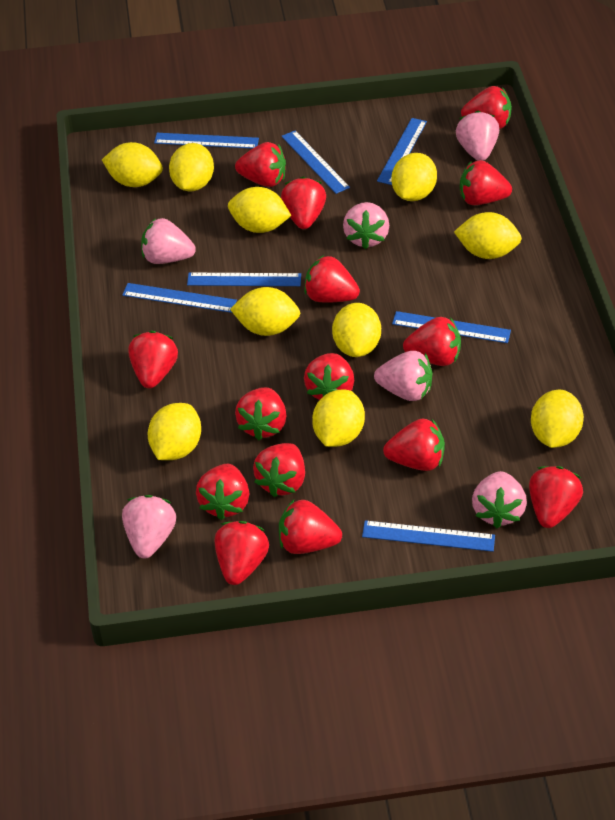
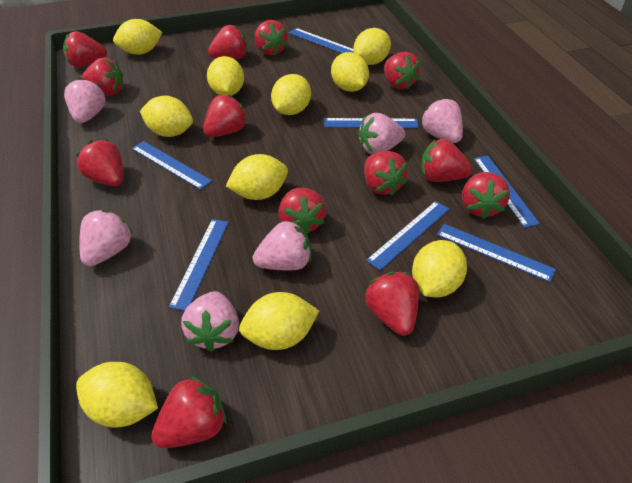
red strawberry: [128,331,178,388] [196,464,249,520] [215,521,269,585] [235,142,286,187] [235,387,287,440] [253,443,305,497] [279,500,342,554] [281,177,326,229] [304,255,360,302] [304,353,354,400] [383,418,445,471] [403,317,461,366] [460,160,512,205] [461,86,512,129] [529,466,583,528] = 15 -> [63,31,107,68] [76,140,123,186] [81,57,123,96] [151,376,226,448] [203,94,248,137] [208,25,248,60] [255,20,288,55] [279,188,326,234] [364,151,408,195] [365,272,419,336] [384,52,420,89] [421,139,472,182] [462,172,510,219] = 13

